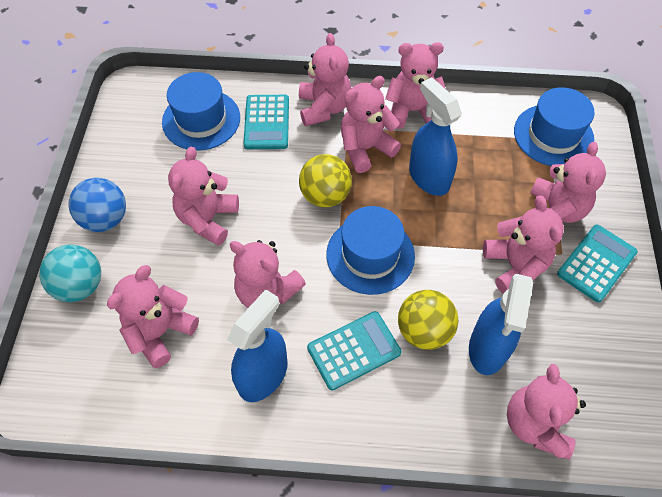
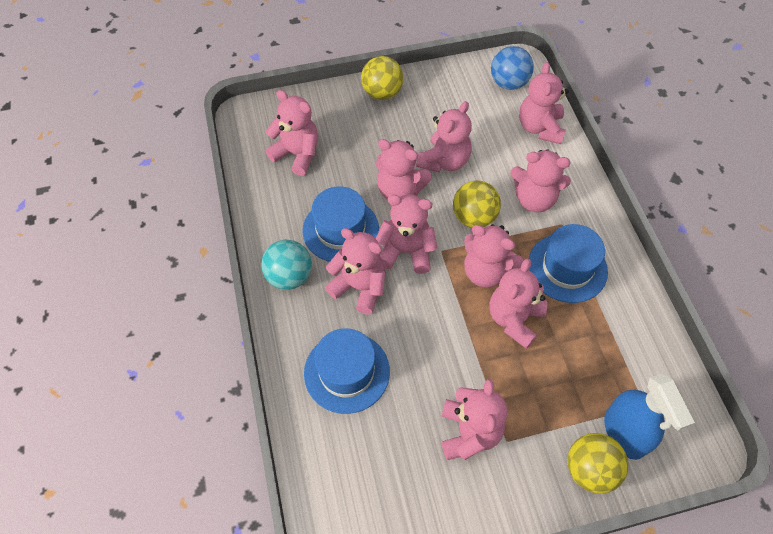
blue spray bottle: [227,289,287,402] [409,77,462,196] [469,274,533,375] = 3 -> [604,373,695,460] = 1
pink teddy bear: [107,265,199,368] [168,147,239,246] [230,240,306,308] [299,33,351,126] [341,76,401,173] [385,42,446,129] [483,195,564,294] [507,364,586,459] [530,142,606,223] = 9 -> [265,90,318,176] [325,228,385,315] [376,139,432,200] [376,195,438,274] [416,101,472,173] [441,379,507,460] [464,224,523,288] [490,258,548,349] [510,150,571,212] [519,62,569,144] = 10
turquoise calculator: [243,95,289,149] [307,311,401,390] [557,224,638,303] = 3 -> none = 0
yellow ball: [299,154,352,207] [398,290,459,350] = 2 -> [361,56,403,100] [453,180,501,228] [567,433,628,494] = 3

